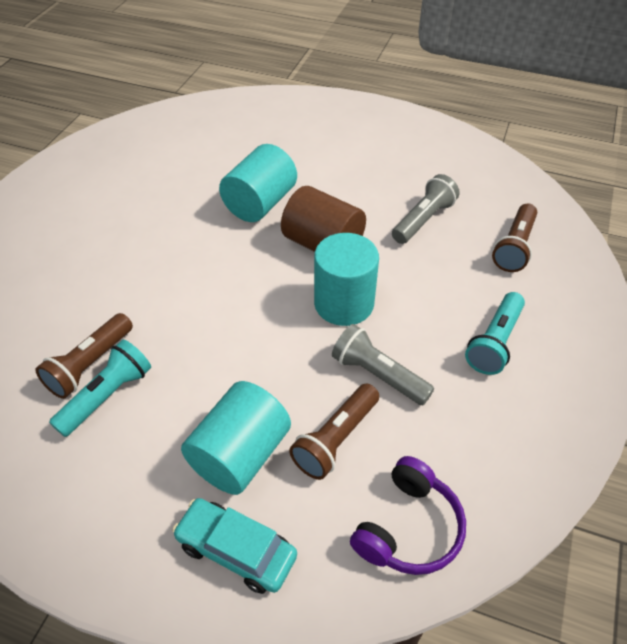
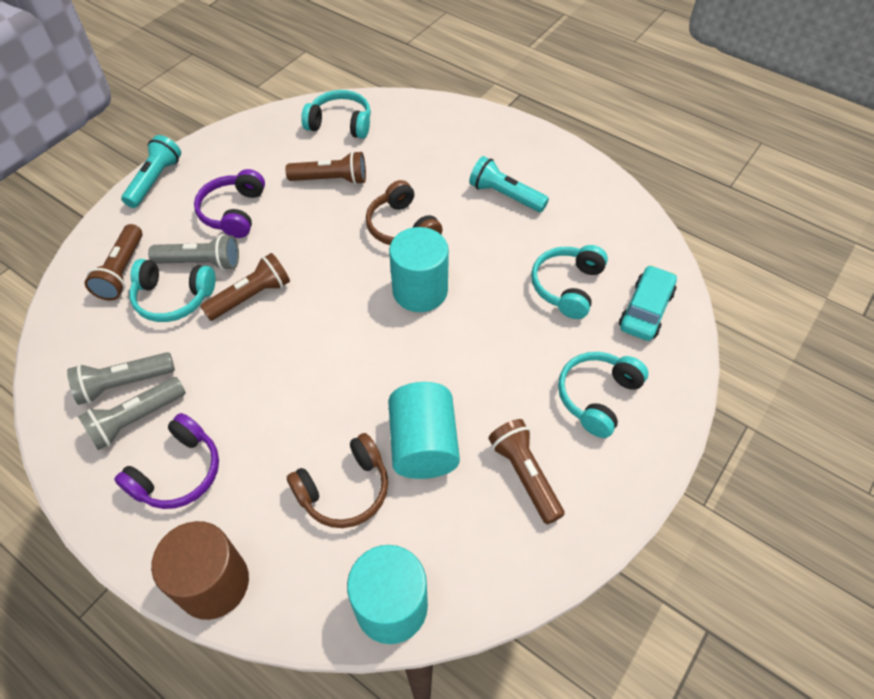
brown flashlight: [35,313,133,399] [289,384,379,480] [492,203,537,272] = 3 -> [85,224,142,300] [200,253,290,321] [285,151,366,185] [488,419,565,524] = 4
brown headphones: none = 0 -> [287,433,388,528] [366,180,443,245] = 2
grey flashlight: [332,324,434,405] [392,174,460,244] = 2 -> [67,352,175,405] [78,377,186,450] [148,234,239,271] = 3
purple headphones: [350,456,466,575] = 1 -> [114,413,219,509] [194,169,265,238] = 2
turquoise headphones: none = 0 -> [129,259,216,322] [301,90,371,139] [531,245,608,319] [558,352,648,438] = 4

